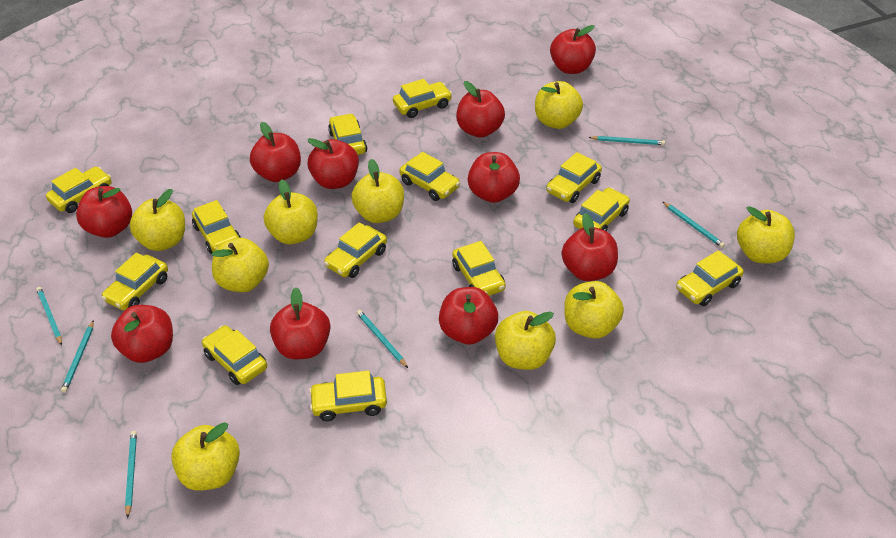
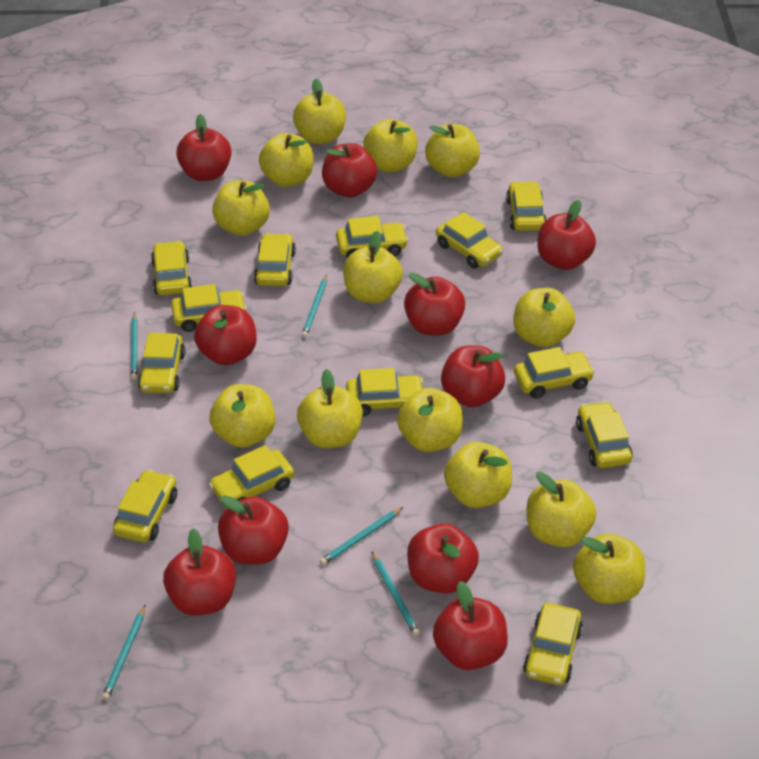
turquoise pencil: [36,287,62,345] [61,320,94,393] [125,431,137,518] [357,310,408,368] [588,136,665,145] [663,202,725,248] = 6 -> [102,605,145,700] [131,312,137,380] [302,275,327,338] [320,507,403,565] [372,552,420,636] = 5
yellow apple: [130,189,185,251] [171,422,240,491] [212,238,269,292] [264,179,318,244] [351,159,404,223] [495,311,556,370] [535,81,583,129] [564,281,624,339] [737,206,795,263] = 9 -> [210,384,275,448] [212,180,270,236] [259,133,313,187] [293,78,346,144] [297,369,363,448] [343,231,403,303] [363,119,418,172] [397,388,463,452] [425,124,480,177] [444,442,512,508] [514,288,575,347] [527,472,596,548] [573,534,645,604] = 13

